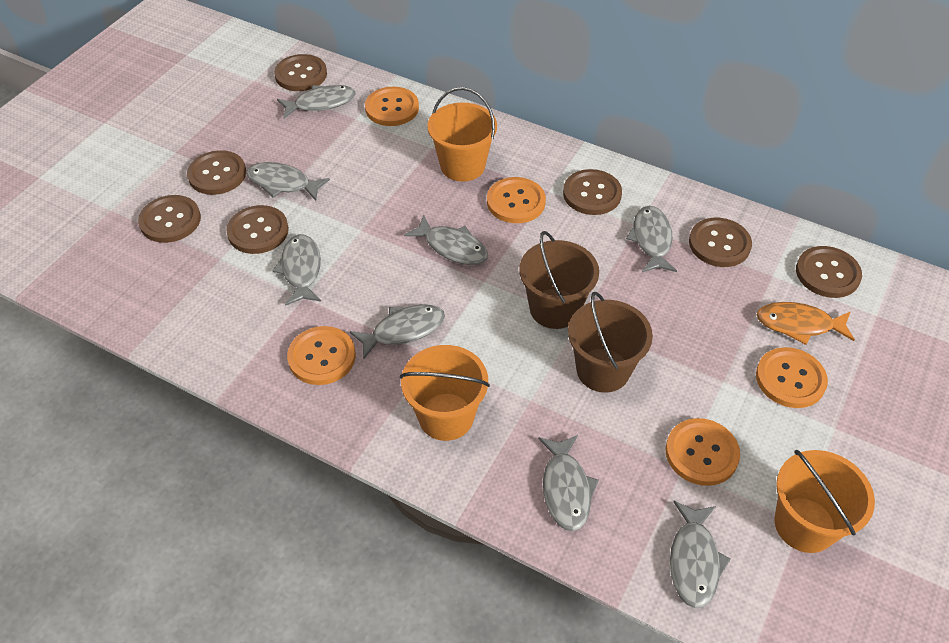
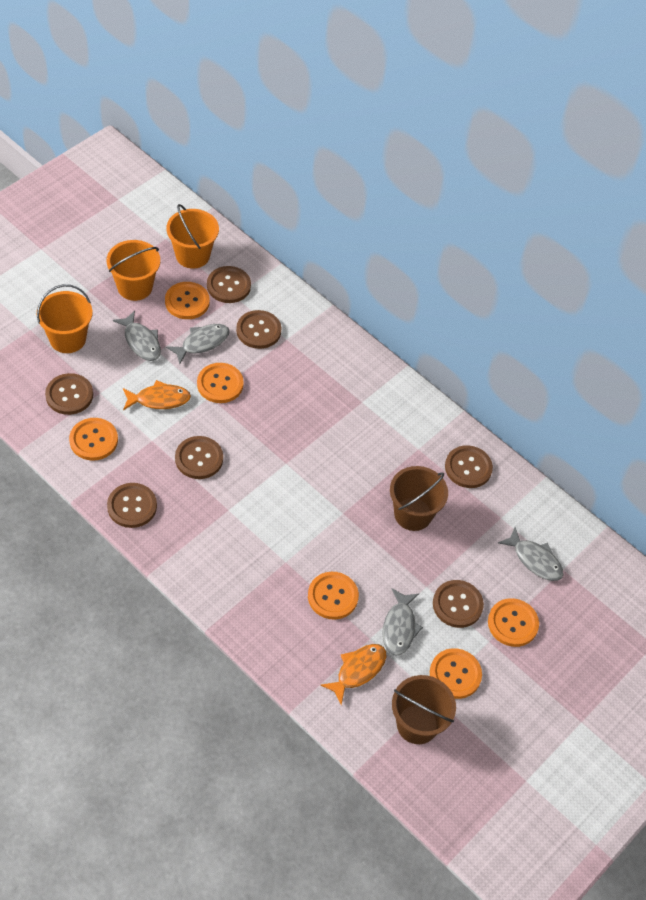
grey fish: [246,162,330,201] [273,234,321,306] [277,85,355,118] [350,304,445,360] [404,215,488,265] [538,435,599,531] [626,206,677,272] [670,501,730,608] = 8 -> [113,311,161,361] [166,324,230,364] [383,588,423,656] [498,527,564,581] = 4
orange button: [287,326,356,385] [365,86,419,126] [487,177,546,223] [665,418,740,486] [756,347,828,408] = 5 -> [69,418,118,461] [165,282,210,319] [197,363,244,403] [308,572,359,620] [430,648,482,699] [488,598,539,647] = 6
orange fish: [757,302,855,345] = 1 -> [123,380,191,410] [321,644,386,705] = 2

